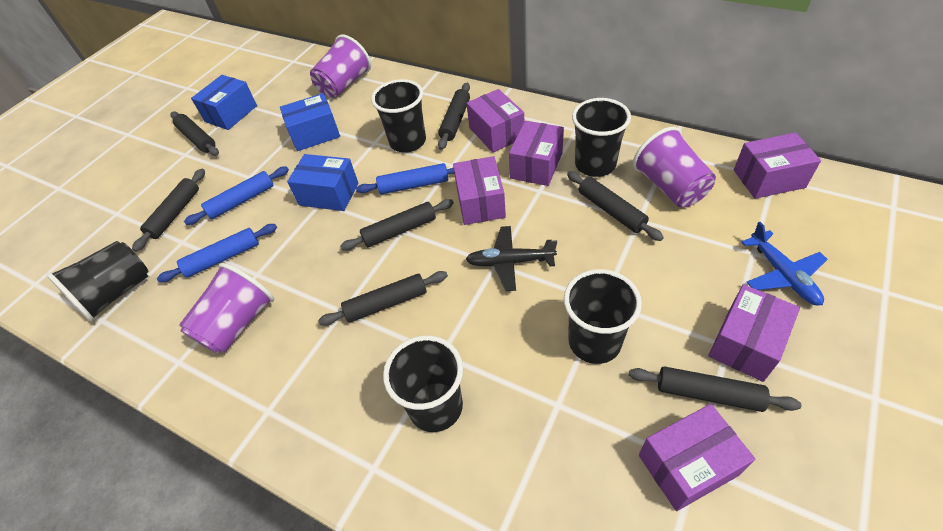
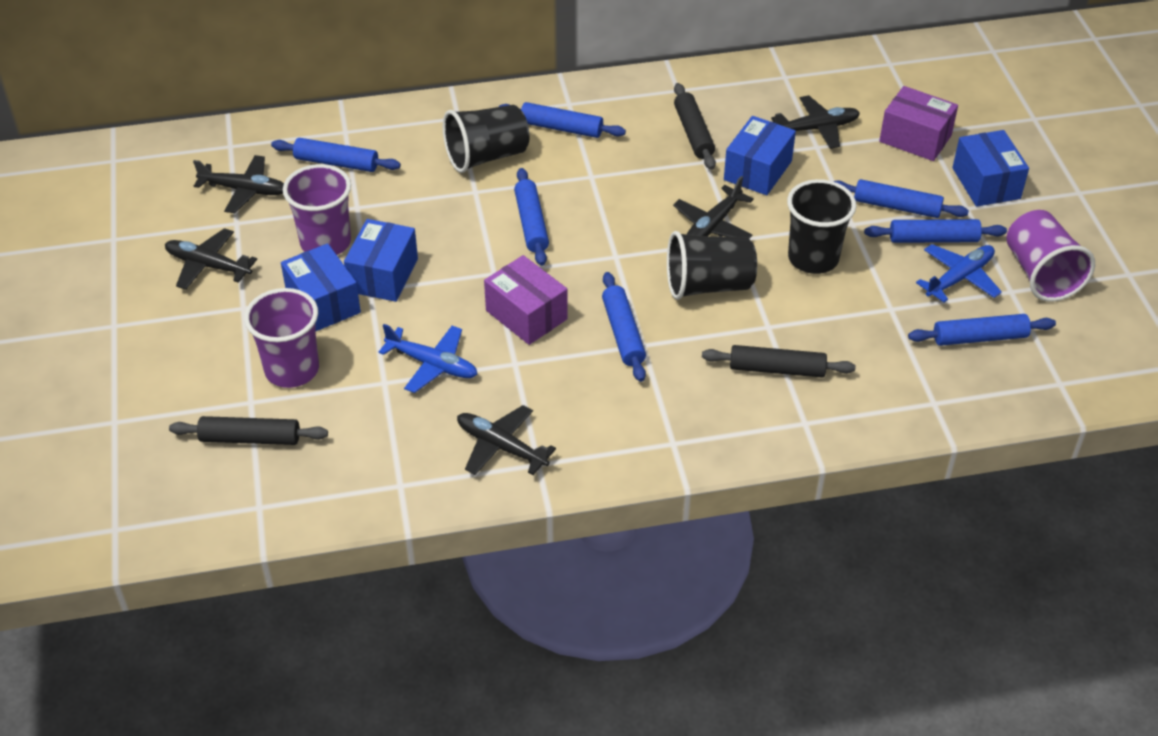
black cup: [46,241,149,322] [371,79,426,153] [383,336,463,432] [564,269,642,364] [572,98,631,177] = 5 -> [443,105,530,173] [667,231,757,300] [787,179,856,274] = 3
black plane: [465,226,557,291] = 1 -> [165,228,257,290] [193,155,284,213] [457,405,556,475] [673,176,754,238] [771,95,860,149] = 5
black rolling pin: [132,169,205,252] [170,112,219,156] [318,271,448,325] [340,199,454,251] [438,83,470,150] [567,171,664,241] [629,366,801,412] = 7 -> [169,416,328,445] [674,83,716,170] [702,345,856,378] = 3
blue box: [191,75,257,130] [280,93,340,151] [287,154,358,211] = 3 -> [281,243,361,332] [344,219,418,302] [724,116,796,195] [952,130,1029,207] = 4
blue plane: [741,222,828,305] = 1 -> [379,324,477,393] [916,244,1002,302] = 2
blue rolling pin: [157,224,277,282] [184,166,289,225] [356,163,454,194] = 3 -> [271,138,401,172] [499,102,626,138] [514,168,549,266] [602,272,646,382] [833,179,969,218] [864,219,1007,243] [908,314,1056,346] = 7
purple box: [453,156,506,225] [466,89,524,152] [509,121,564,186] [639,404,755,511] [708,284,800,382] [734,132,821,199] = 6 -> [484,255,568,345] [879,86,958,161] = 2

